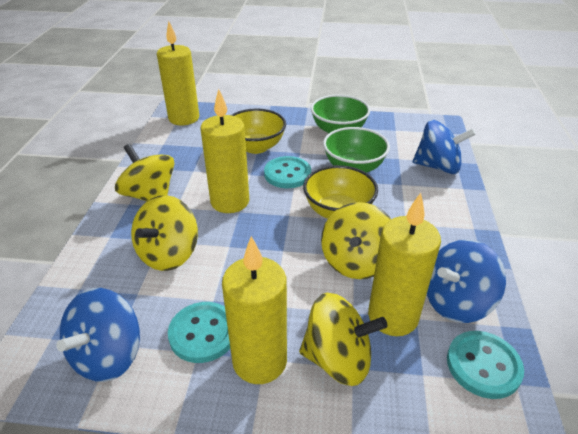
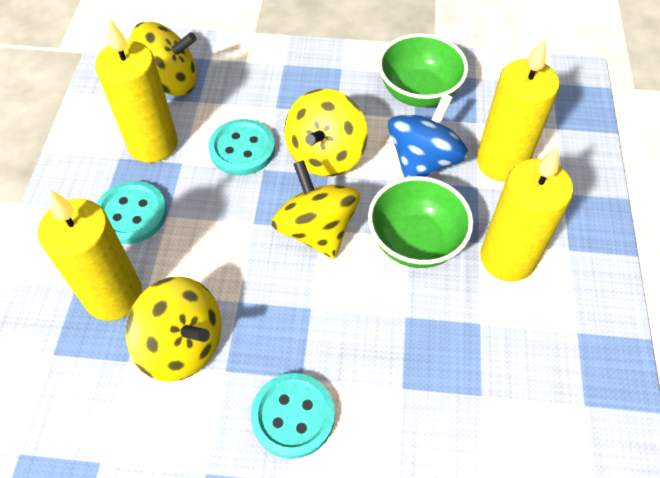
blue spinning top: [56,288,140,382] [413,120,476,174] [427,239,506,323] = 3 -> [388,93,469,178] = 1
yellow bowl: [231,108,286,154] [303,165,378,219] = 2 -> none = 0

